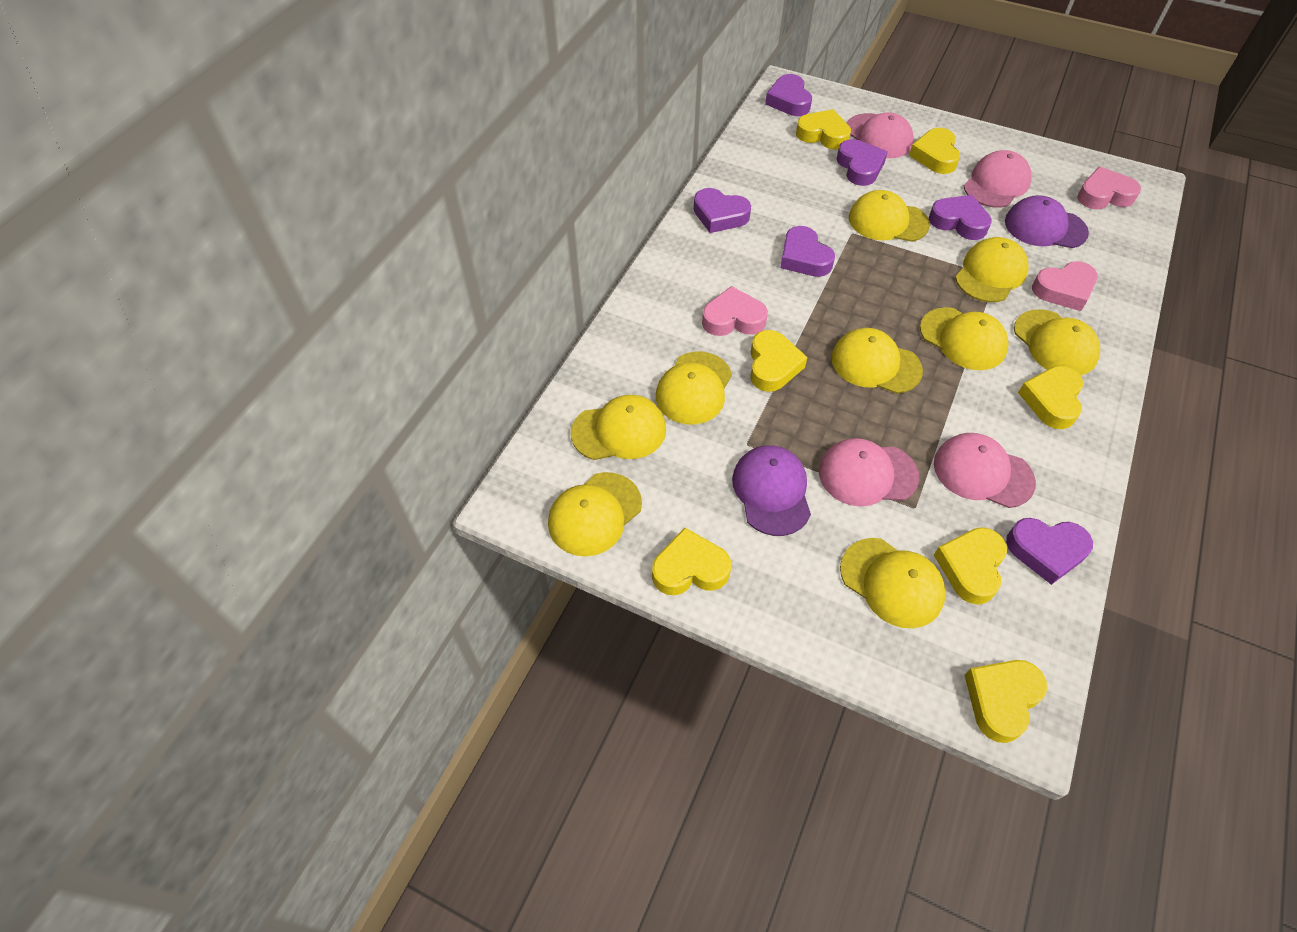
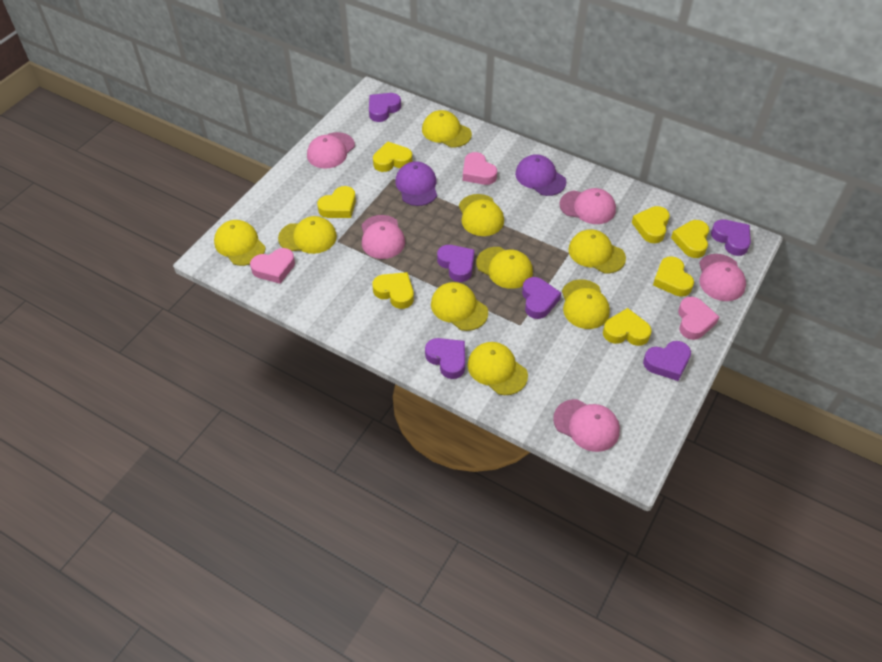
pink cap: [819,438,919,507] [847,112,914,158] [934,433,1036,508] [964,150,1032,208] = 4 -> [307,132,355,169] [361,215,405,259] [553,399,620,452] [559,188,616,224] [699,254,746,301] = 5

